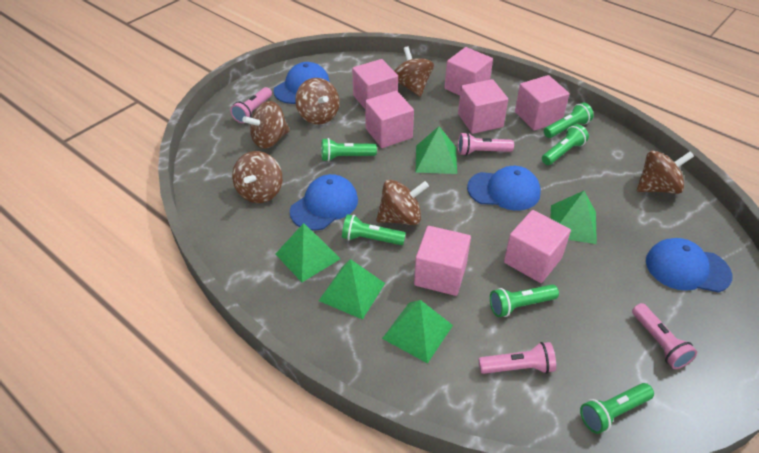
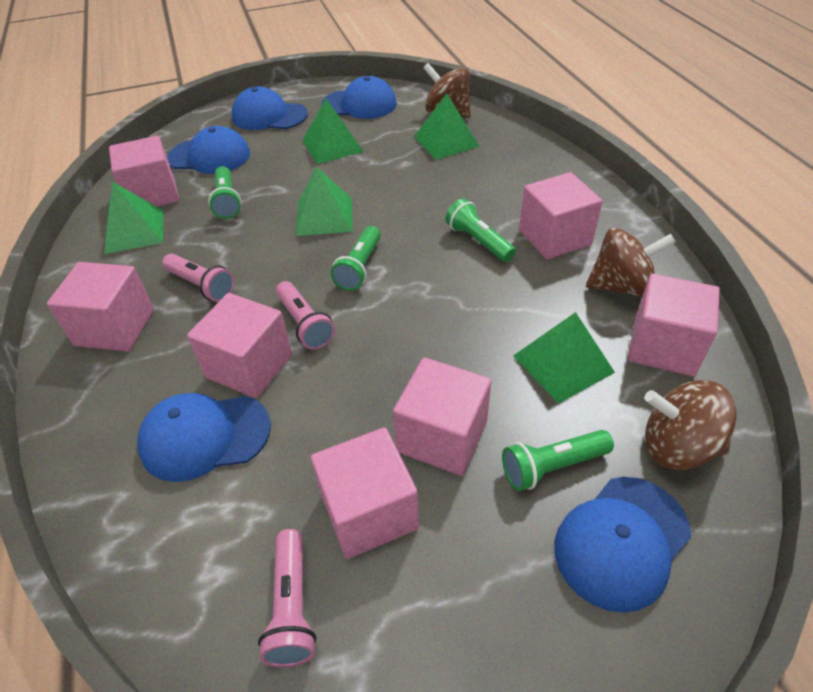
blue cap: [274,62,330,104] [290,174,358,231] [467,166,541,211] [646,238,732,293] = 4 -> [137,393,271,482] [167,126,250,174] [232,87,308,130] [321,76,397,119] [554,477,691,613] = 5
brown spinning top: [232,151,282,203] [242,101,290,149] [295,78,339,124] [376,180,429,225] [394,46,434,97] [637,151,694,194] = 6 -> [423,63,471,118] [586,228,676,297] [644,380,737,470] = 3
green flashlight: [322,138,377,162] [342,214,406,245] [490,284,559,317] [542,124,589,165] [544,102,594,138] [580,383,654,434] = 6 -> [208,166,241,219] [330,226,381,291] [445,198,516,262] [502,430,614,491] = 4
pink flashlight: [230,87,272,123] [458,132,514,156] [478,342,556,374] [632,303,697,369] = 4 -> [162,254,235,302] [258,529,316,667] [276,281,335,350] = 3

